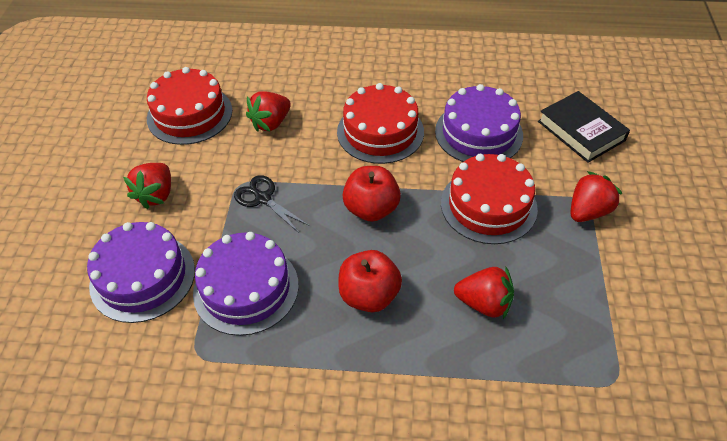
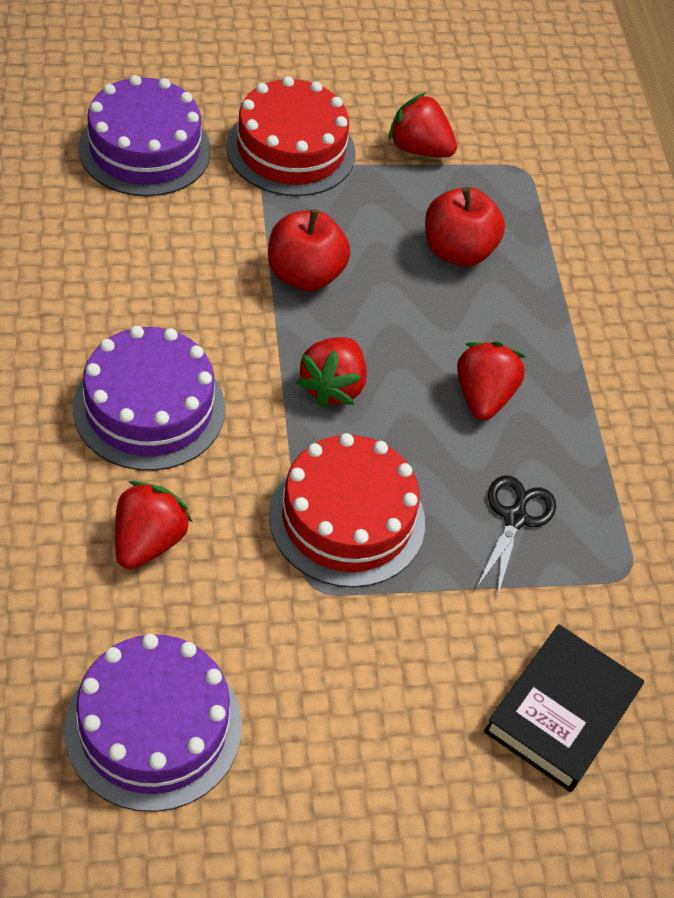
red cake: [147,67,232,145] [337,83,424,164] [441,154,538,244] = 3 -> [227,76,356,196] [269,433,425,588] = 2

